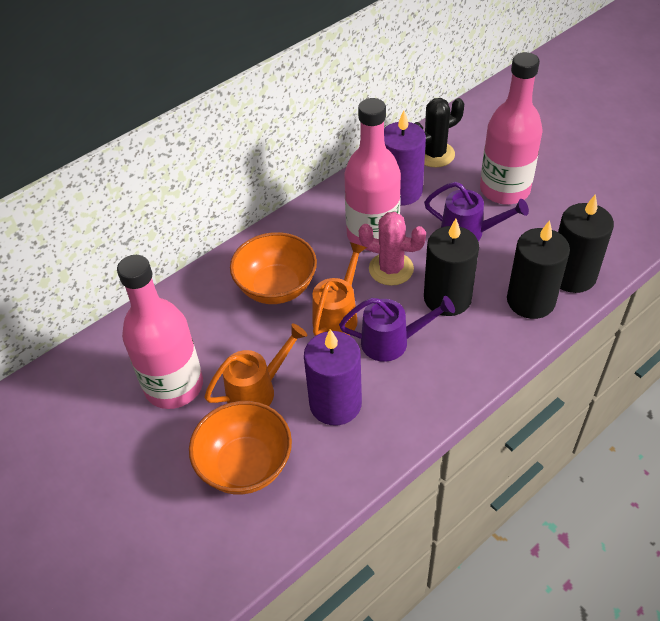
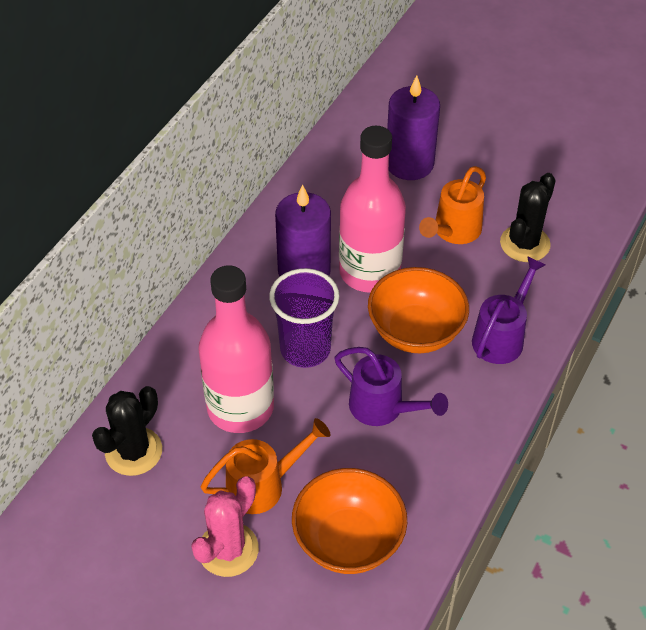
black cactus: [414,98,464,167] = 1 -> [92,386,162,476] [500,173,556,262] = 2
black candle: [424,219,479,316] [507,220,570,319] [558,194,614,293] = 3 -> none = 0
pink bottle: [117,255,203,409] [344,98,401,250] [480,52,543,205] = 3 -> [198,265,274,433] [339,126,406,293] = 2
purple cup: none = 0 -> [269,268,340,368] = 1

